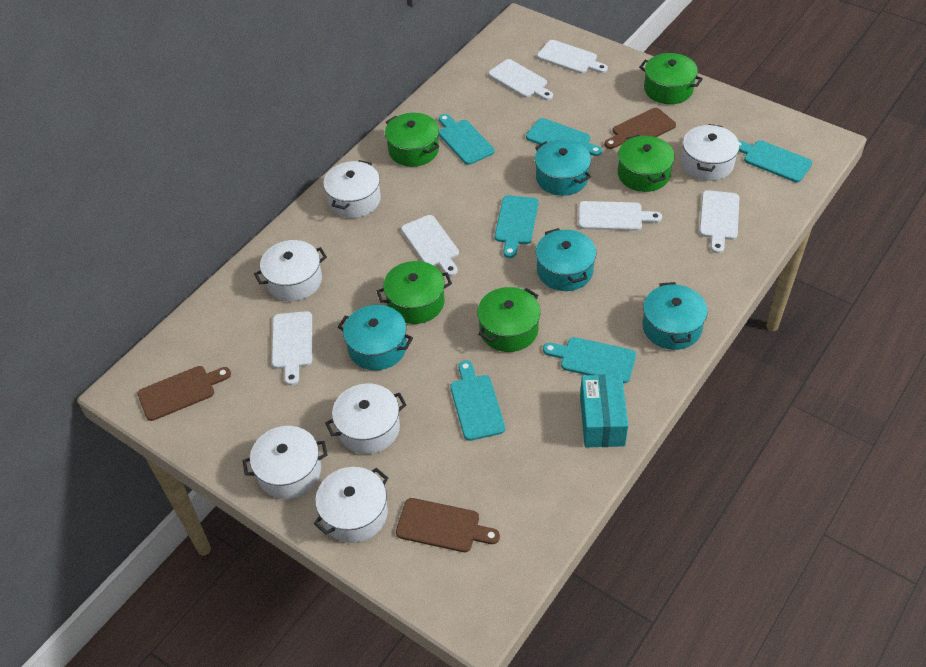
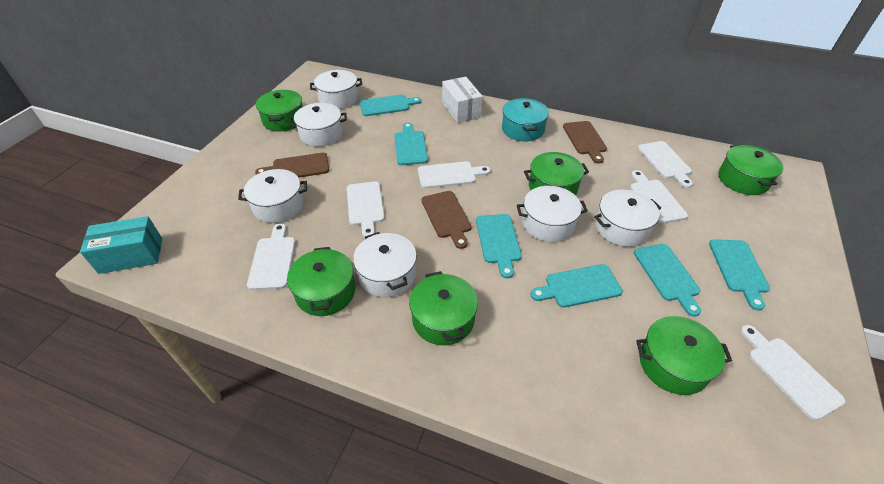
green pot: [377,261,452,324] [385,113,439,167] [477,287,540,352] [618,135,675,192] [639,53,703,104] = 5 -> [256,90,303,132] [287,247,355,316] [409,271,478,345] [524,152,589,195] [636,316,732,395] [719,145,784,195] = 6
turquoise pot: [338,305,413,370] [535,140,591,196] [536,228,596,291] [642,282,708,350] = 4 -> [502,98,549,141] = 1
white box: none = 0 -> [442,77,483,123] = 1

